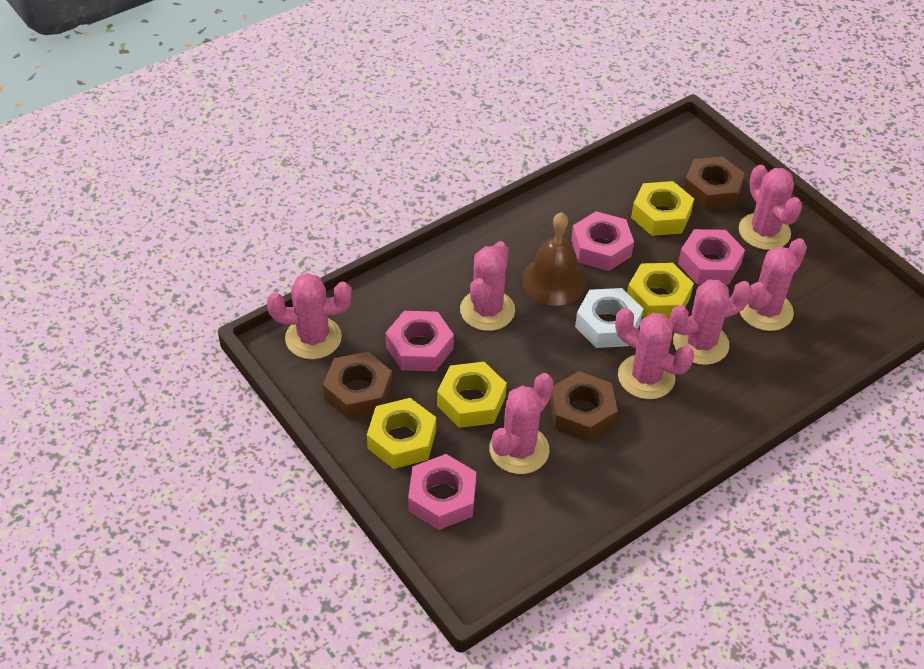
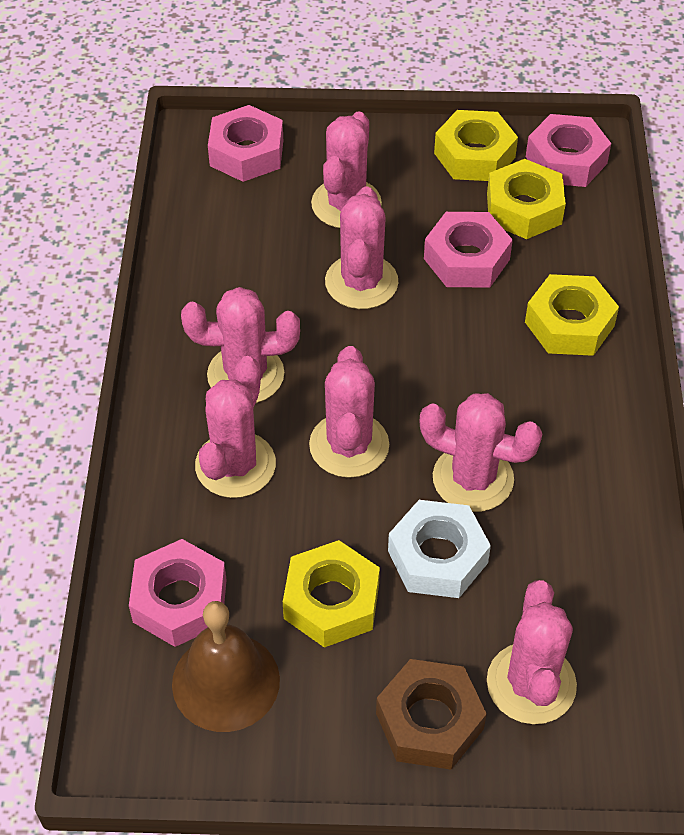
brown nut: [323,352,392,419] [550,371,618,442] [683,157,745,210] = 3 -> [376,659,487,770] = 1

